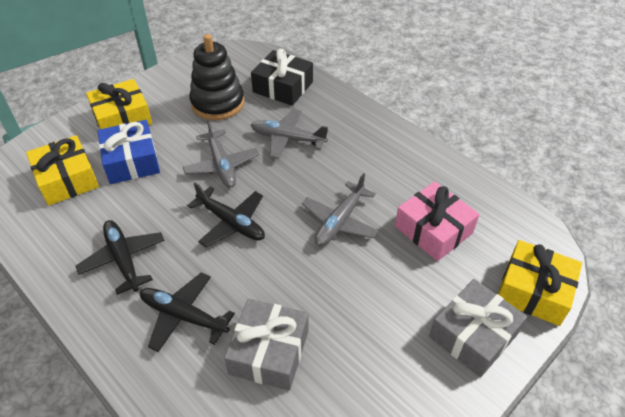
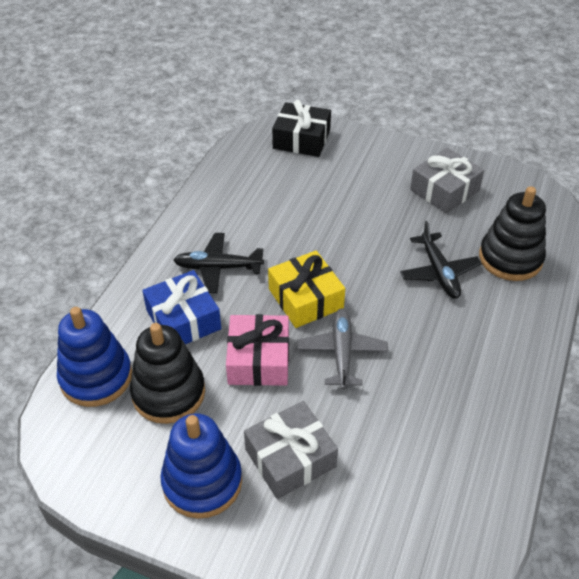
black plane: [76,220,165,295] [140,273,235,352] [187,182,265,247] = 3 -> [174,233,264,293] [400,221,481,299] = 2
black stacking toy: [189,34,244,120] = 1 -> [130,323,205,424] [479,186,546,281] = 2
blue stacking toy: none = 0 -> [57,307,132,407] [160,413,242,519] = 2
grey plane: [183,119,259,188] [251,109,329,159] [302,173,379,246] = 3 -> [297,308,388,390] = 1
yellow gift: [26,135,99,206] [86,79,152,129] [498,240,582,326] = 3 -> [268,251,345,328] = 1

